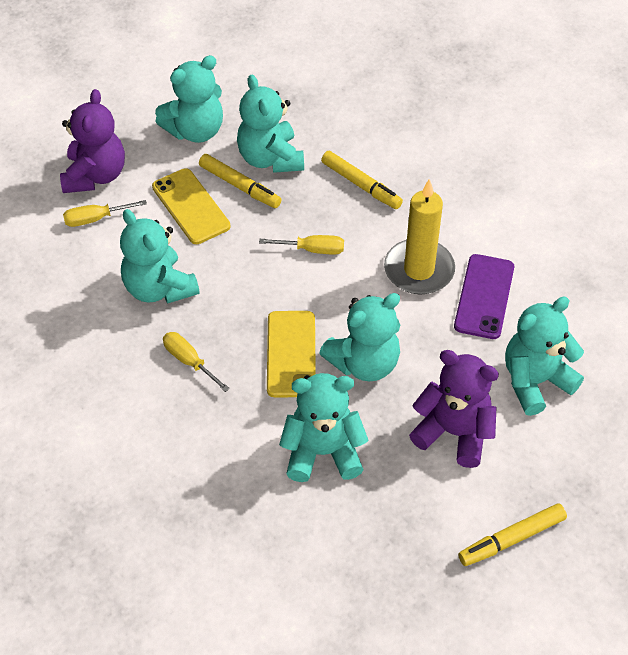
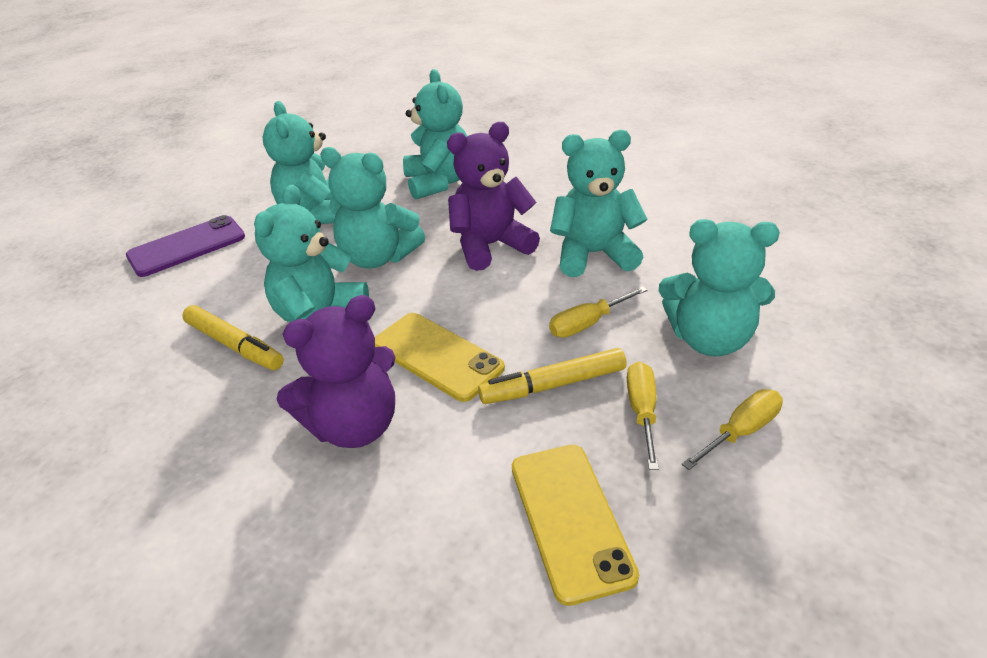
yellow candle: [384,179,455,294] = 1 -> none = 0
yellow marker: [199,154,282,208] [321,151,403,209] [458,503,567,566] = 3 -> [182,305,284,370] [478,348,627,404] = 2

